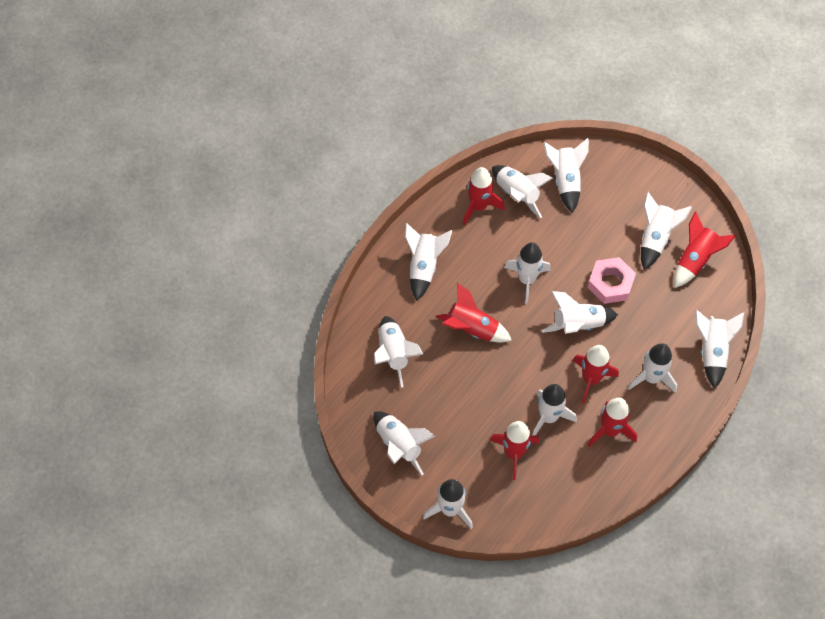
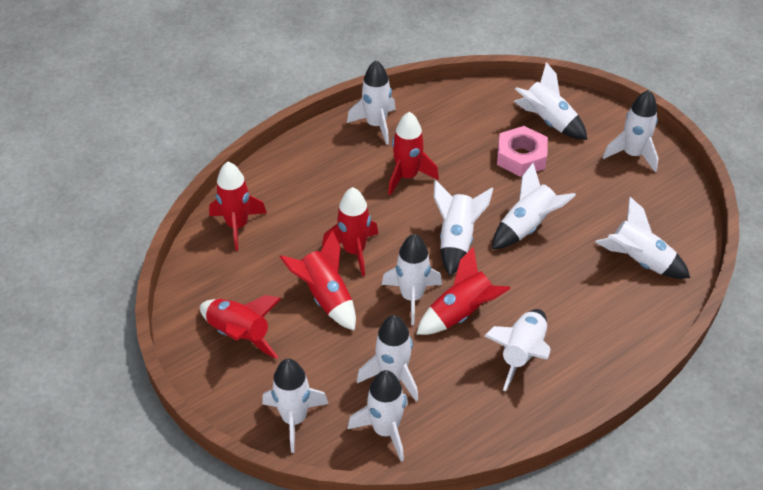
white rocket: [373,411,435,475] [374,316,424,388] [405,223,452,301] [423,479,473,529] [492,165,553,218] [504,242,551,304] [532,384,577,436] [542,291,618,334] [543,138,589,213] [628,343,677,393] [641,192,692,270] [695,309,744,389] = 12 -> [262,359,328,453] [347,60,396,145] [348,370,408,462] [357,315,418,401] [382,234,442,325] [434,180,493,276] [484,309,551,391] [492,163,576,249] [514,62,587,140] [595,197,690,279] [603,90,658,172] = 11

